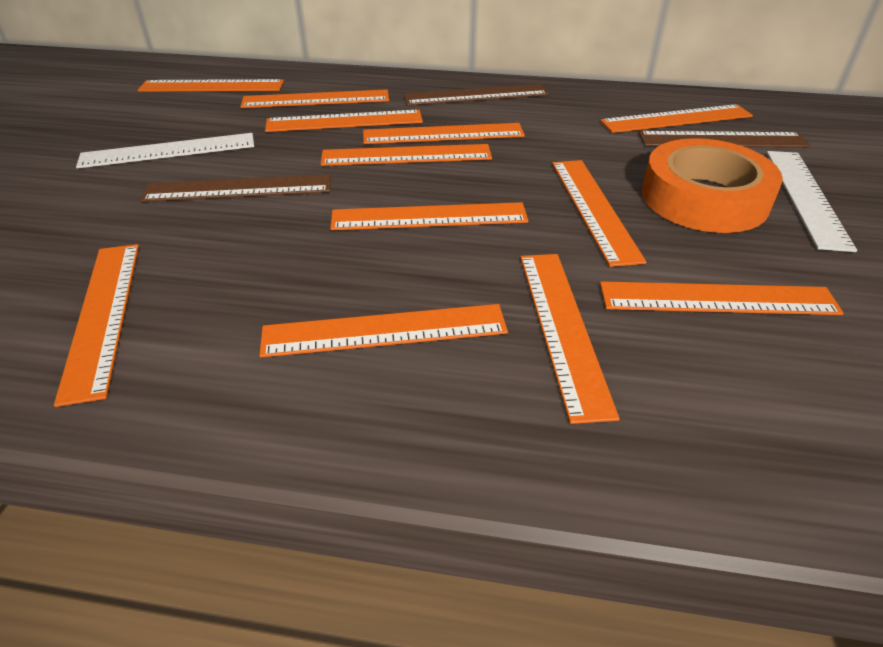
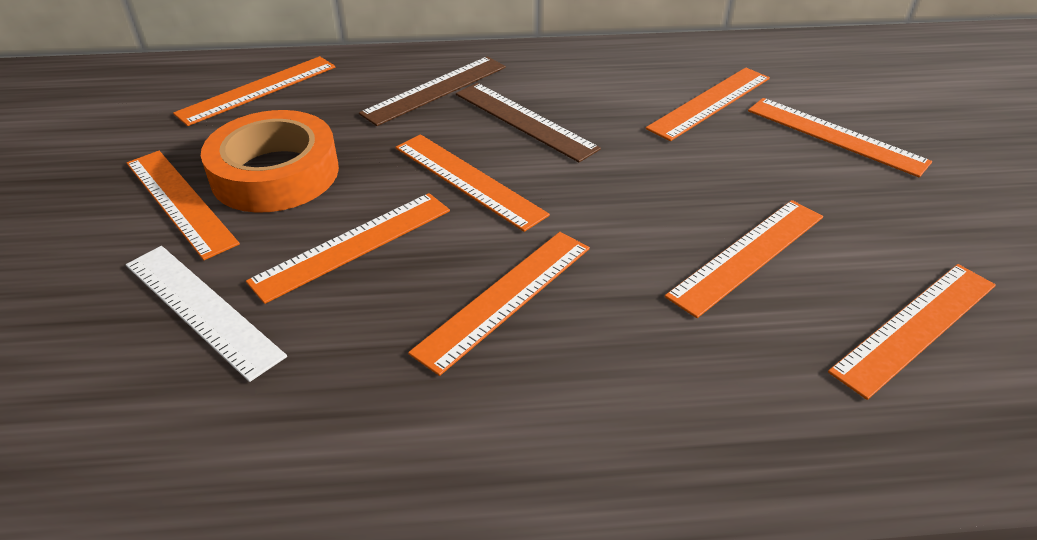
brown ruler: [140,174,331,202] [403,84,549,106] [639,131,811,147] = 3 -> [359,57,506,126] [456,83,601,162] = 2
orange ruler: [54,244,139,407] [138,79,284,92] [240,89,389,108] [259,304,508,357] [265,110,423,132] [321,144,492,166] [330,202,528,230] [363,123,525,144] [520,254,620,424] [552,160,646,267] [600,104,753,133] [600,281,844,315] = 12 -> [127,151,240,260] [173,56,335,126] [246,193,450,304] [395,134,550,232] [408,232,590,376] [646,68,770,141] [665,200,823,318] [748,98,932,177] [828,264,996,400] = 9
white ruler: [76,133,254,169] [767,151,857,252] = 2 -> [126,246,287,382] = 1

